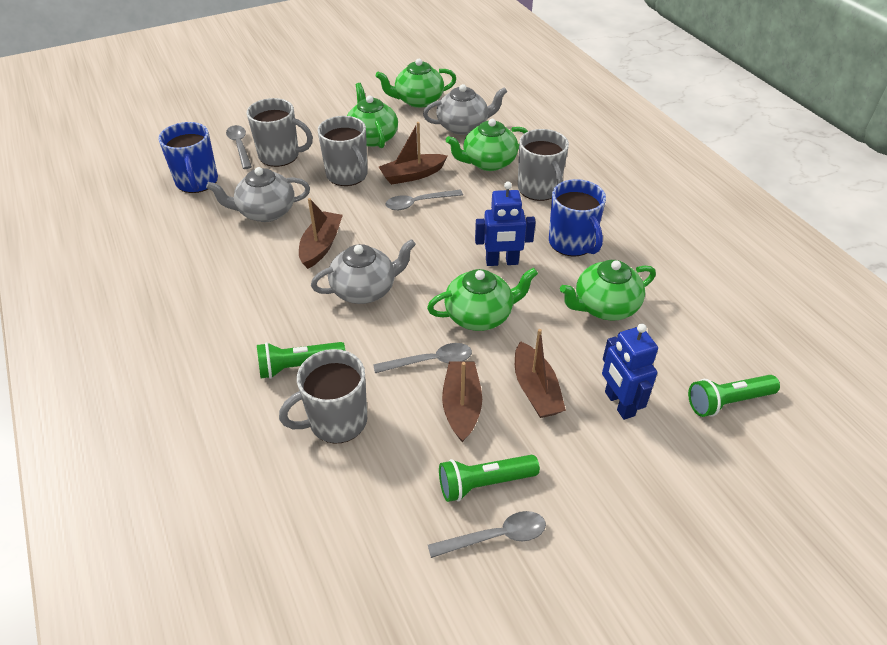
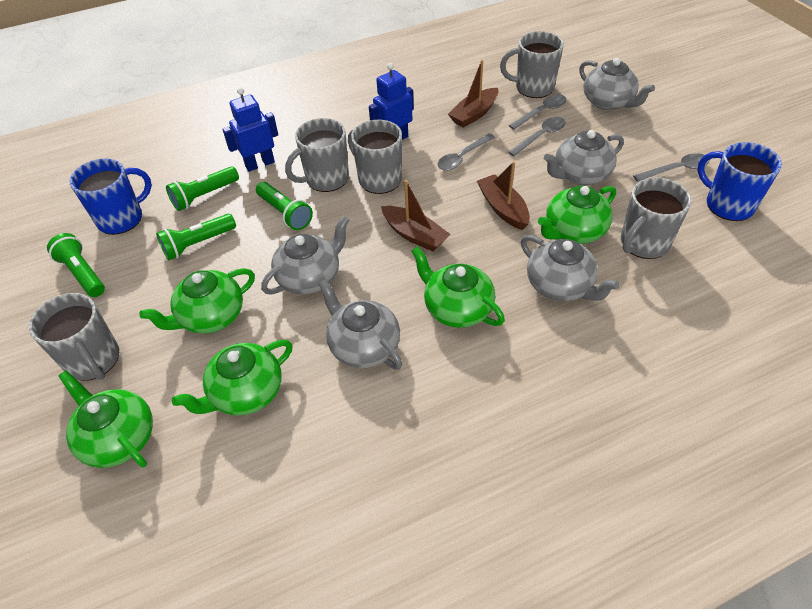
brown boat: [299,198,343,269] [379,122,448,185] [442,361,482,442] [515,329,566,418] = 4 -> [381,180,451,251] [448,60,498,128] [477,161,530,230] = 3
green flashlight: [257,342,345,379] [439,455,540,502] [688,375,780,417] = 3 -> [47,233,105,297] [156,214,236,260] [166,166,239,211] [256,182,313,230] = 4
grey mug: [246,98,313,167] [279,349,367,444] [318,116,368,186] [518,129,569,201] = 4 -> [29,293,119,381] [285,118,349,192] [348,120,402,194] [500,31,564,98] [621,177,692,259] = 5
grey teapot: [206,167,310,222] [311,239,416,304] [423,84,507,135] = 3 -> [261,216,349,295] [318,279,402,370] [521,235,620,301] [544,130,624,185] [579,58,655,110] = 5

